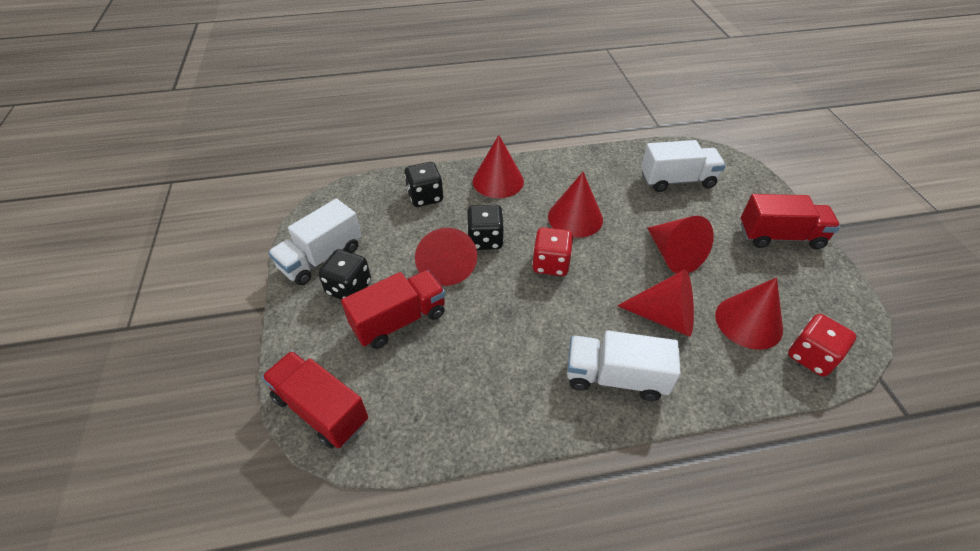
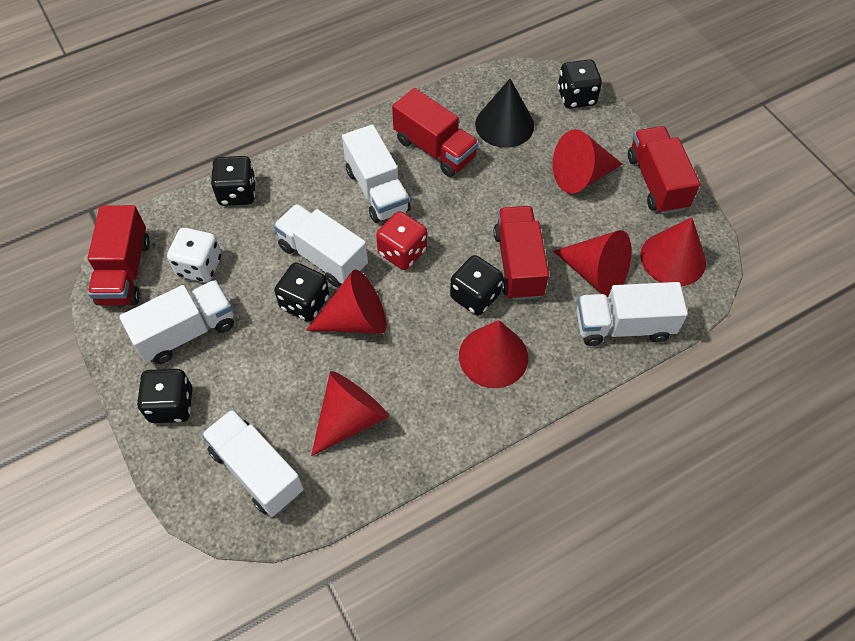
black cone: none = 0 -> [475,79,534,148] = 1
black dice: [318,249,371,299] [404,162,443,207] [467,205,504,250] = 3 -> [137,369,192,423] [211,156,256,206] [274,262,329,322] [450,255,503,316] [558,59,602,109] = 5
red dice: [532,227,573,276] [788,314,856,377] = 2 -> [376,211,427,270] = 1
red truck: [262,351,368,449] [341,270,446,349] [741,194,840,249] = 3 -> [88,205,150,305] [392,88,479,177] [493,206,549,300] [628,126,700,214] = 4
white dice: none = 0 -> [167,228,222,283] = 1
white truck: [268,199,362,285] [567,331,681,401] [641,140,726,192] = 3 -> [119,280,234,364] [202,409,304,517] [274,204,368,287] [342,124,411,223] [576,282,688,346] = 5

